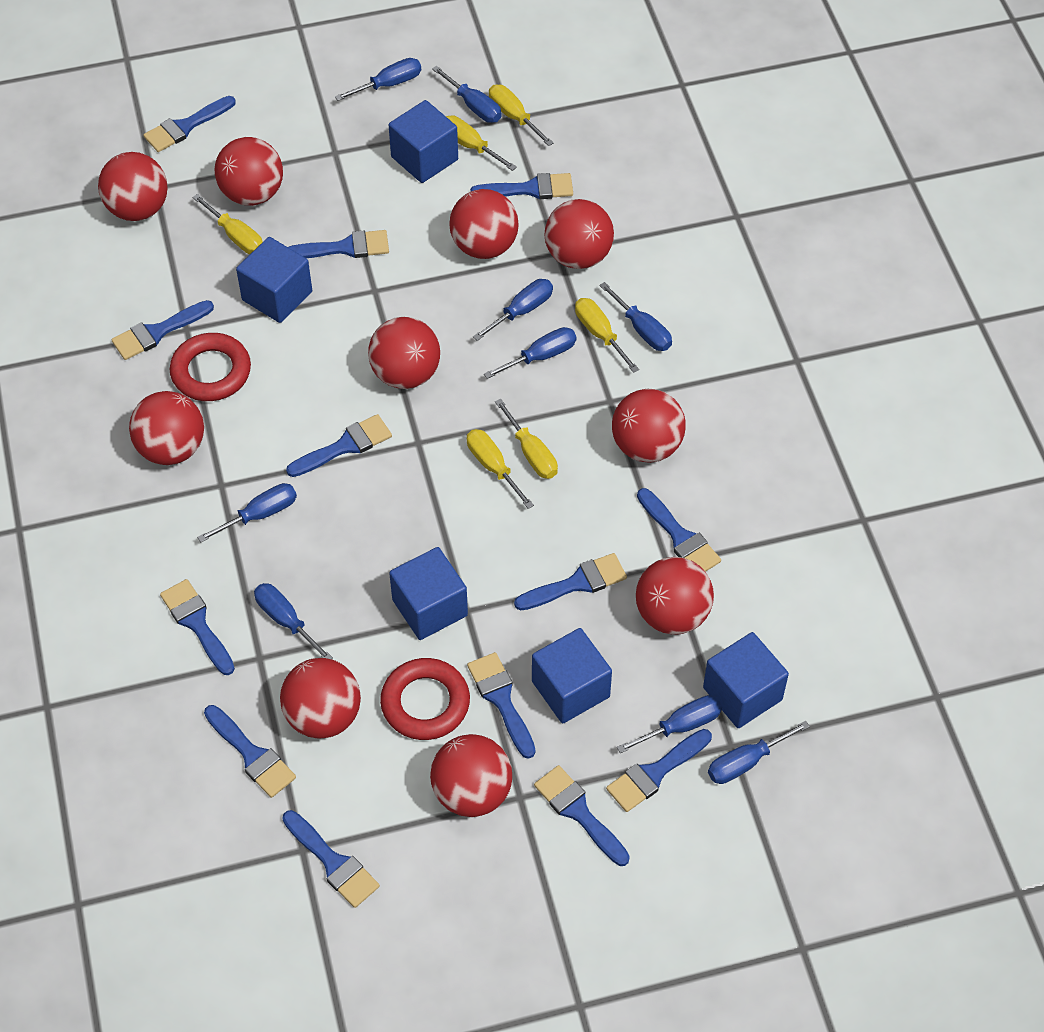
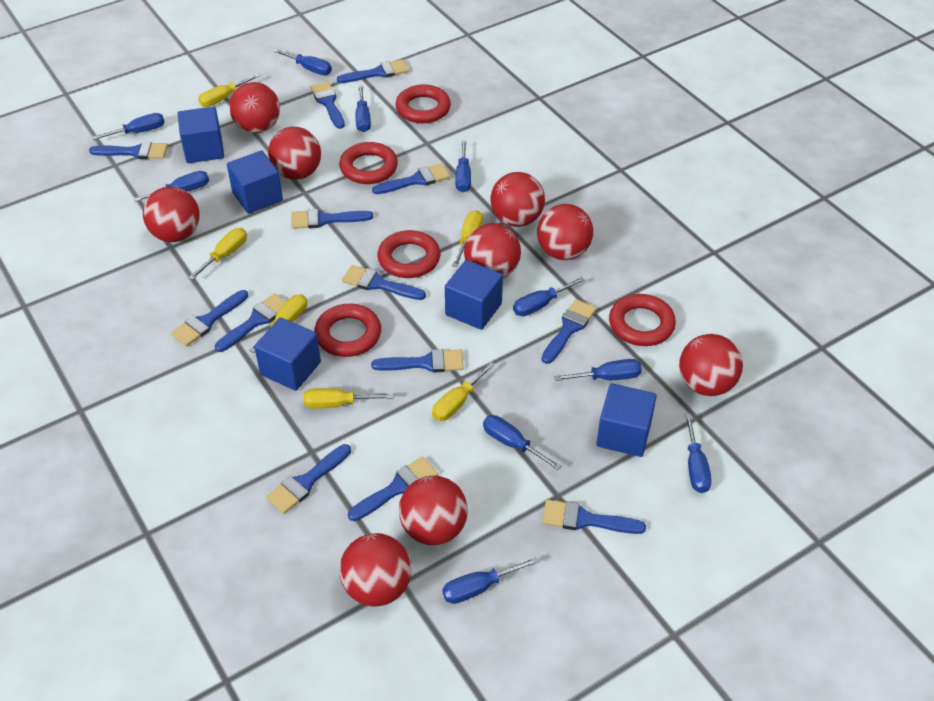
blue screwdriver: [197,483,297,542] [254,583,333,659] [335,58,421,101] [432,66,502,123] [473,279,553,341] [484,327,576,379] [599,282,672,351] [617,695,722,753] [708,721,810,784] = 9 -> [92,113,165,140] [134,171,209,202] [273,49,332,75] [356,85,371,132] [442,557,538,604] [455,140,471,192] [483,415,561,470] [513,277,585,316] [554,359,642,381] [685,414,712,493] = 10
red ball: [98,152,168,221] [129,391,204,465] [214,137,283,206] [280,658,361,739] [368,317,440,389] [430,734,512,817] [449,189,519,259] [544,199,614,269] [612,389,686,463] [636,557,714,635] = 10 -> [143,187,199,242] [229,82,280,133] [268,127,321,180] [339,533,411,606] [399,476,468,545] [464,223,521,278] [490,172,545,227] [537,204,593,260] [679,334,743,396] = 9
red ring: [170,333,251,401] [380,658,470,740] = 2 -> [314,304,381,357] [339,142,398,184] [377,230,440,278] [396,84,451,123] [609,294,676,346] = 5

